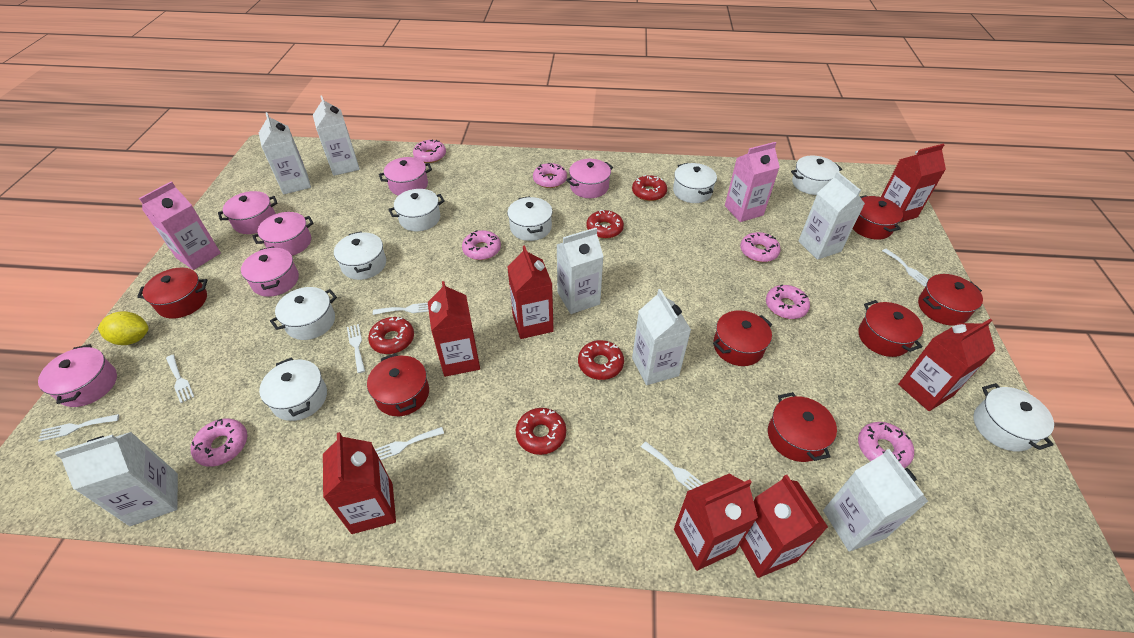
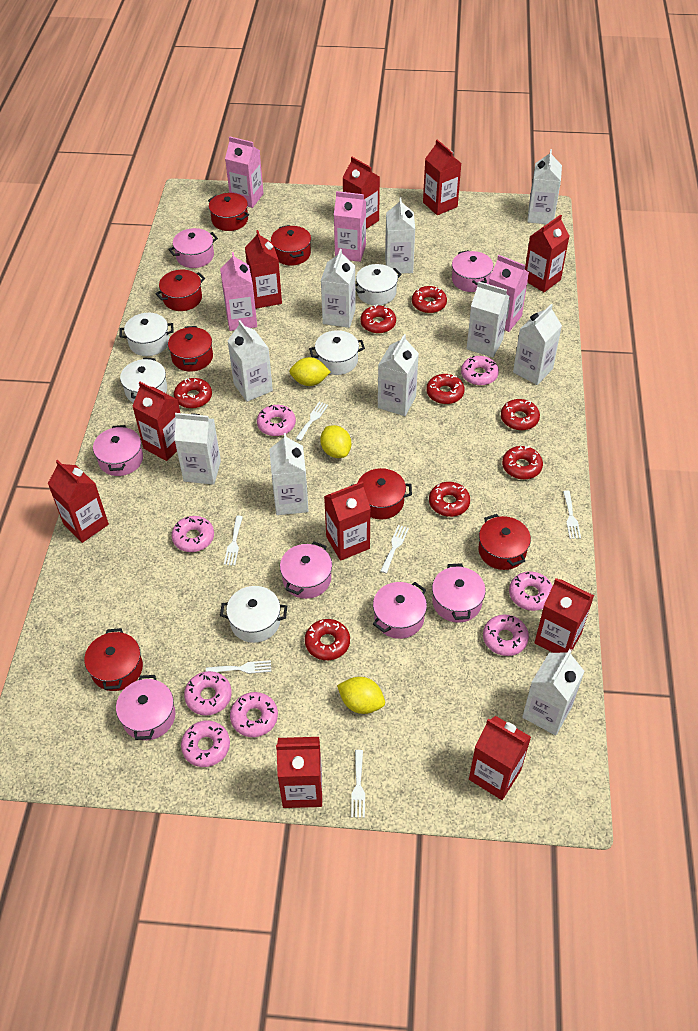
pink carton: [139,181,221,270] [725,142,780,222] = 2 -> [220,252,257,331] [225,136,264,208] [334,191,366,262] [489,255,529,332] = 4
pink donut: [191,418,248,467] [413,139,446,163] [462,230,501,260] [533,163,567,188] [740,232,781,262] [766,284,810,319] [858,422,914,468] = 7 -> [172,516,214,552] [181,720,230,767] [184,671,232,716] [230,692,278,737] [257,405,296,436] [461,356,499,386] [483,615,529,656] [509,571,553,611] = 8
pink pot: [38,344,117,407] [218,191,277,234] [241,247,299,297] [253,212,314,256] [379,157,432,196] [566,159,613,198] = 6 -> [93,425,143,476] [116,675,175,740] [168,228,218,268] [280,541,332,599] [373,582,427,639] [432,563,486,623] [452,250,493,292] = 7
red carton: [323,432,396,534] [428,281,480,377] [508,246,553,339] [674,474,758,571] [740,475,828,578] [881,144,946,223] [898,319,995,411] = 7 -> [48,460,109,543] [132,382,180,461] [245,230,282,309] [276,737,322,808] [324,481,371,561] [342,157,380,229] [423,140,461,215] [469,716,531,800] [525,214,569,292] [534,578,594,653] = 10
red donut: [368,317,414,354] [516,408,566,455] [578,340,624,380] [586,210,624,239] [632,175,667,201] = 5 -> [174,378,212,409] [305,619,350,660] [360,305,396,333] [412,286,447,313] [426,374,465,404] [429,482,470,517] [501,399,540,430] [502,446,543,480] = 8
white carton: [55,432,178,526] [259,112,311,194] [313,95,360,176] [556,228,604,314] [632,289,691,385] [799,172,865,260] [823,449,928,551] = 7 -> [174,413,221,485] [227,320,273,402] [269,433,309,515] [321,249,356,328] [378,334,419,416] [385,197,415,274] [467,281,509,357] [513,304,562,385] [522,649,585,736] [527,149,562,224] = 10
white fork: [38,414,119,442] [166,355,194,403] [347,324,365,373] [373,303,429,315] [375,427,444,460] [641,441,703,490] [882,249,929,287] = 7 -> [206,660,271,674] [224,516,243,566] [295,402,328,441] [351,750,365,818] [380,525,409,573] [563,490,581,539] = 6
white pot: [259,358,327,421] [270,287,337,340] [334,231,386,280] [388,189,445,231] [507,196,553,241] [673,163,717,203] [791,156,842,195] [974,383,1054,451] = 8 -> [120,313,174,356] [120,358,167,403] [220,586,287,643] [309,330,365,375] [355,264,402,306] = 5
yellow lemon: [98,311,149,345] = 1 -> [289,357,330,386] [320,425,351,458] [337,677,385,714] = 3

